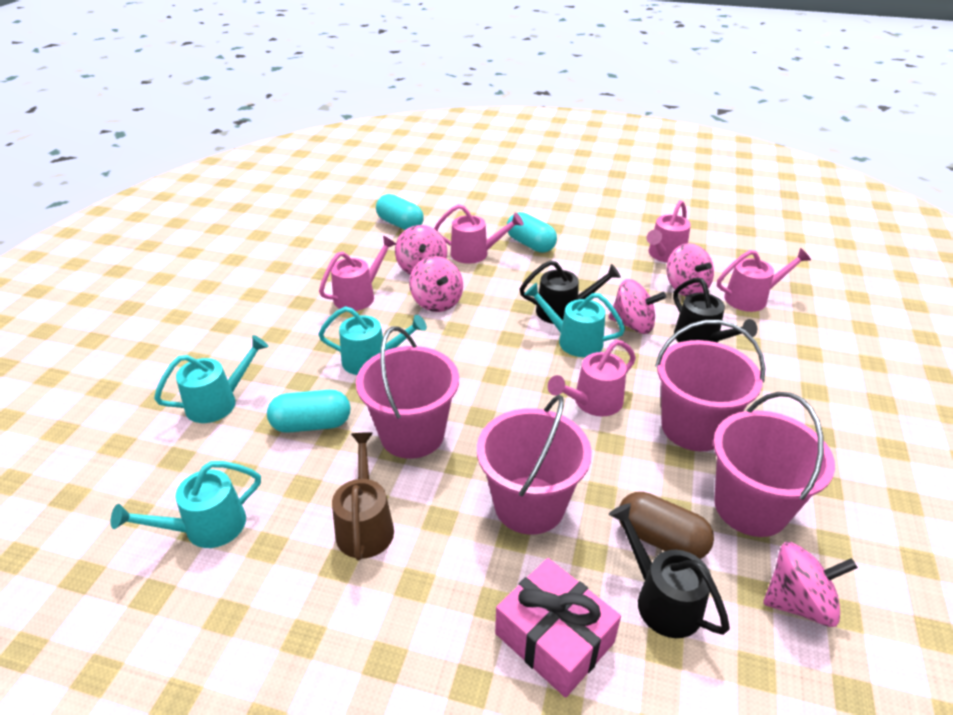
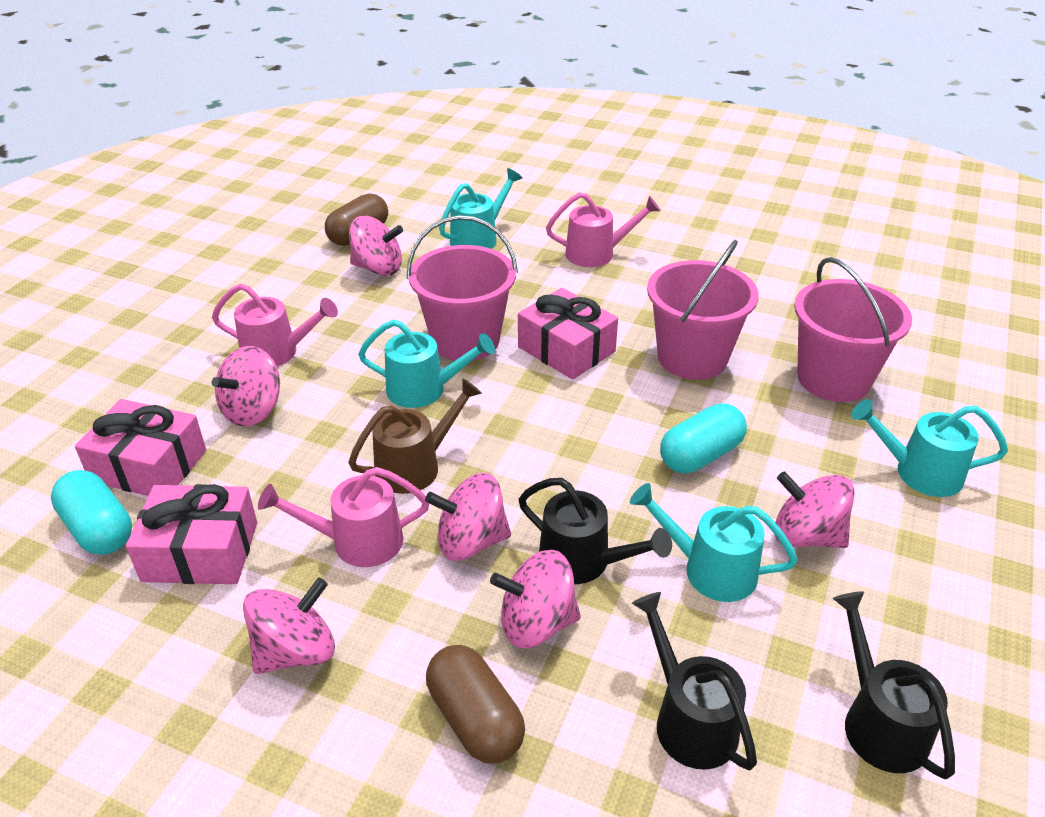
brown capsule: [619,492,714,559] = 1 -> [325,193,388,246] [426,645,525,764] = 2
pink bucket: [356,326,459,459] [477,395,592,535] [655,320,766,451] [713,392,835,537] = 4 -> [407,215,518,361] [647,240,759,380] [794,257,912,402] = 3
pink gift: [495,558,621,698] = 1 -> [75,399,206,496] [126,484,257,584] [518,288,618,380] = 3
pink spinning top: [395,225,447,275] [409,256,463,312] [609,279,666,334] [667,243,714,297] [763,542,858,627] = 5 -> [212,346,280,427] [243,578,335,674] [349,216,403,276] [425,473,511,561] [490,550,581,648] [775,471,855,548] = 6
pink watering can: [319,236,396,311] [434,204,523,264] [548,340,636,416] [647,200,691,262] [717,248,811,312] = 5 -> [212,284,338,367] [258,467,429,567] [546,192,660,267] = 3
turquoise capsule: [267,390,350,433] [376,194,424,230] [507,212,557,253] = 3 -> [51,470,132,555] [660,403,747,473] = 2

